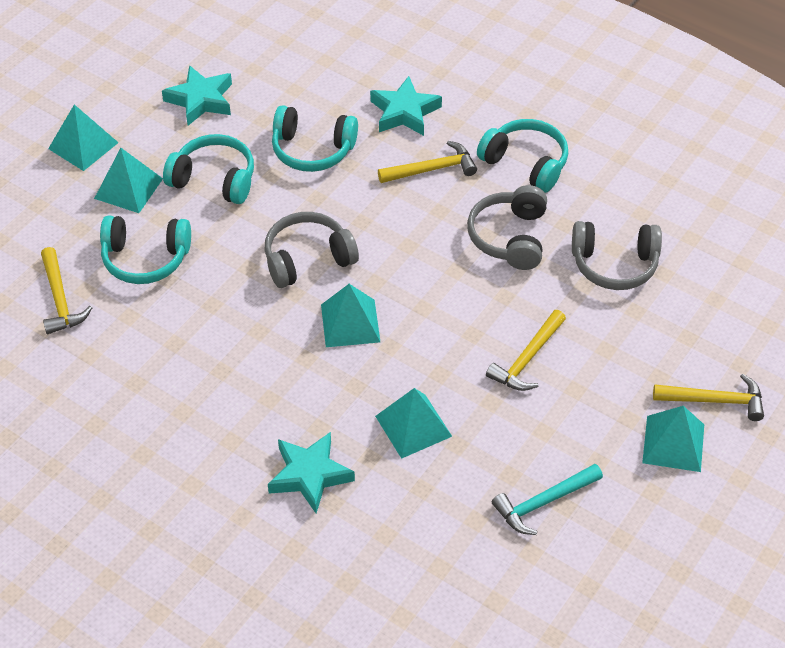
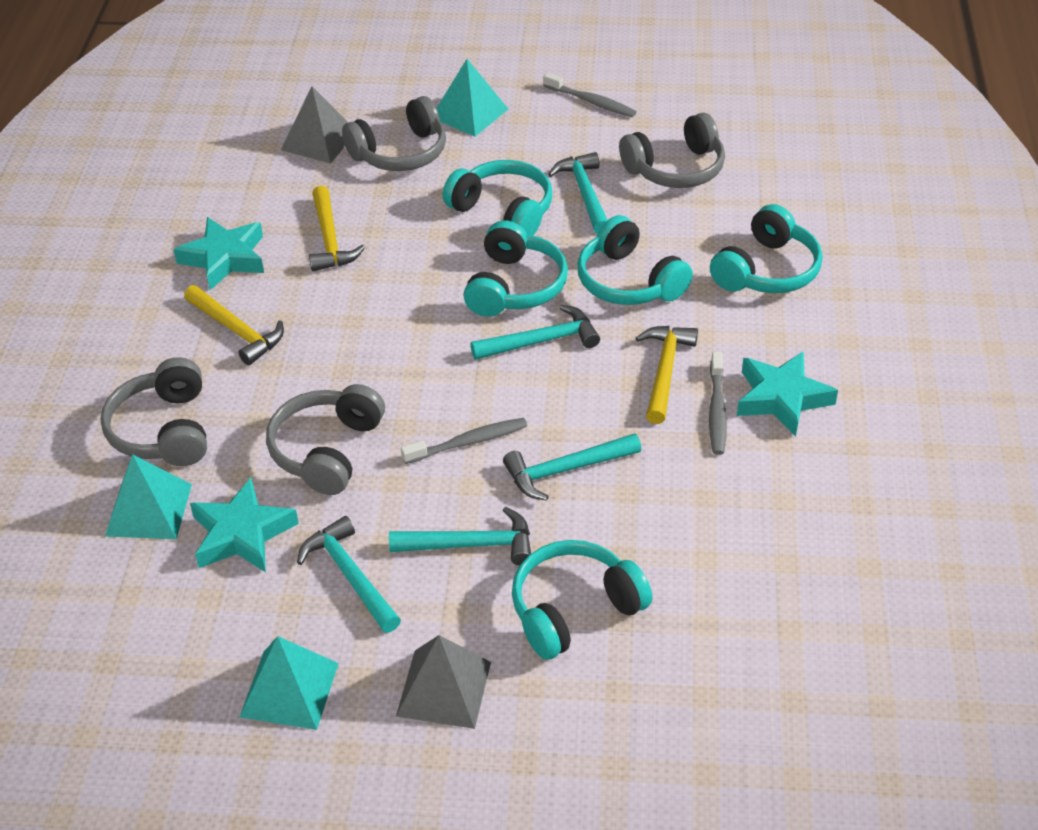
grey headphones: [265,212,359,288] [467,185,547,270] [572,221,662,290] = 3 -> [101,357,207,466] [266,384,385,495] [342,96,446,171] [619,113,725,188] = 4
grey pyramid: none = 0 -> [281,86,349,164] [396,635,491,729] = 2
grey toothbrush: none = 0 -> [401,418,527,464] [543,72,636,117] [709,352,727,455] = 3
turquoise hammer: [492,464,603,535] = 1 -> [297,516,401,633] [389,507,531,565] [471,305,600,360] [503,433,641,501] [548,152,607,234] = 5
turquoise headphones: [100,216,191,284] [163,134,254,204] [272,105,358,172] [477,119,568,193] = 4 -> [443,160,552,236] [463,220,568,317] [512,540,652,660] [577,215,693,305] [710,204,823,293] = 5
turquoise pyramid: [48,104,119,171] [94,148,163,213] [321,284,380,347] [375,388,452,459] [642,406,704,472] = 5 -> [105,454,192,540] [240,636,339,730] [436,59,508,137] = 3
yellow hammer: [41,247,92,334] [378,141,477,183] [486,310,566,391] [653,374,764,421] = 4 -> [184,285,284,365] [309,186,365,271] [636,326,698,424] = 3

